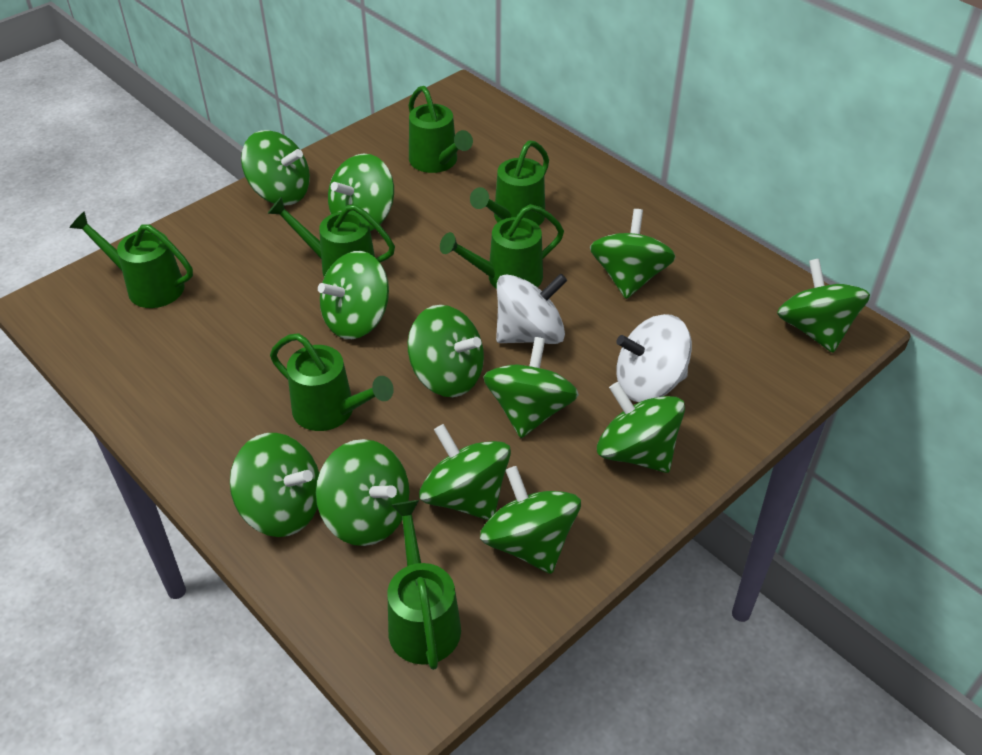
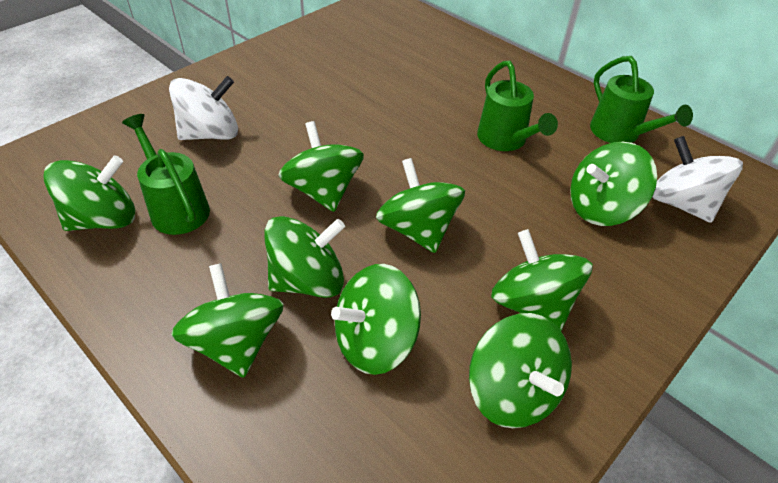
green spinning top: [230,433,319,537] [241,130,310,205] [316,439,409,546] [318,251,389,339] [328,153,394,231] [408,305,484,397] [419,424,511,520] [480,466,581,574] [483,337,579,438] [590,209,676,299] [597,382,685,473] [777,259,870,353] = 12 -> [43,155,135,231] [171,263,284,378] [264,216,345,298] [279,121,364,212] [331,264,421,375] [376,158,465,253] [469,313,572,428] [491,229,593,331] [570,142,657,226] = 9
green watering can: [69,211,193,308] [268,197,395,277] [270,334,394,431] [387,500,461,670] [408,86,473,173] [440,204,564,289] [470,141,549,226] = 7 -> [122,114,210,235] [477,61,558,151] [590,56,693,143] = 3

